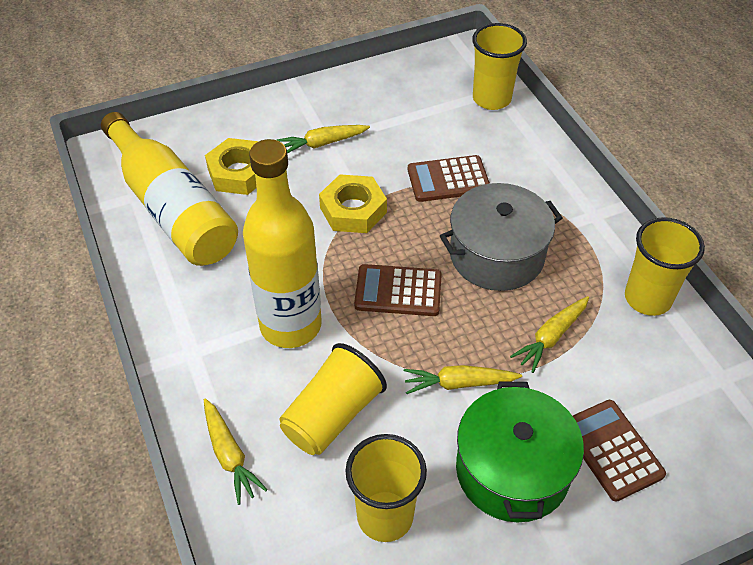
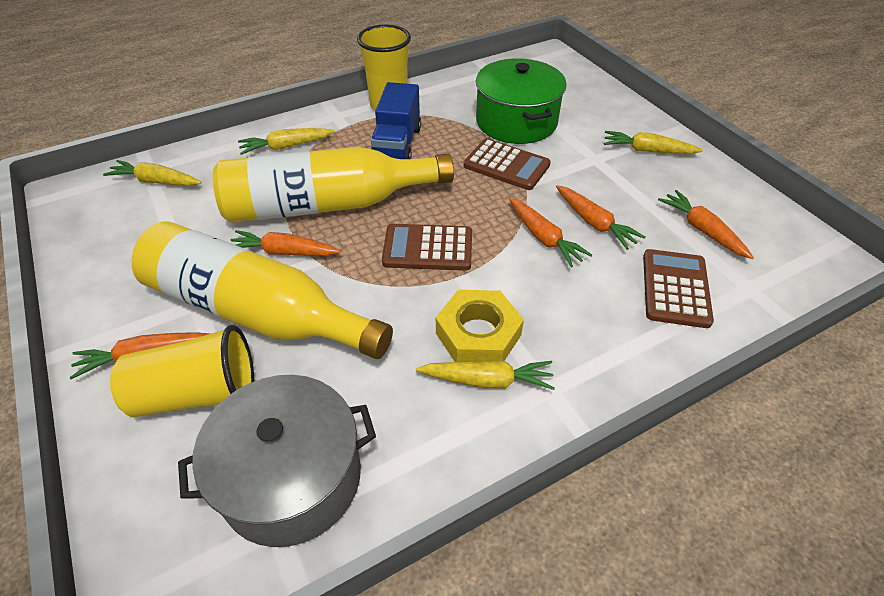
blue truck: none = 0 -> [371,82,421,159] = 1
orange carrot: none = 0 -> [69,332,210,379] [231,230,341,256] [509,198,592,267] [556,185,645,250] [658,190,754,259] = 5
yellow cup: [279,343,387,455] [345,434,427,542] [472,23,527,110] [625,217,705,316] = 4 -> [110,325,254,417] [357,25,411,110] = 2
yellow nut: [205,138,259,195] [319,174,387,233] = 2 -> [436,290,524,362] = 1

